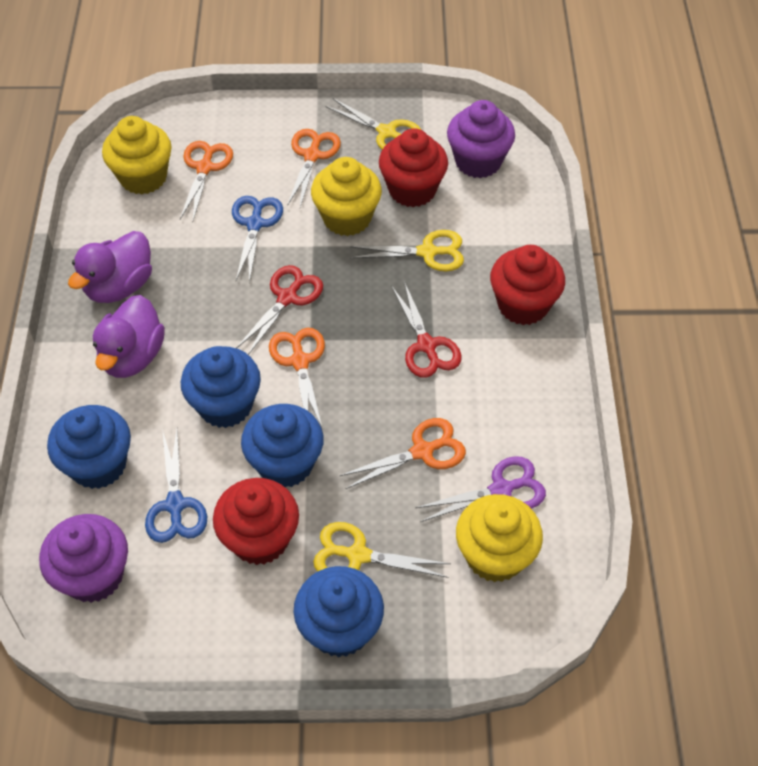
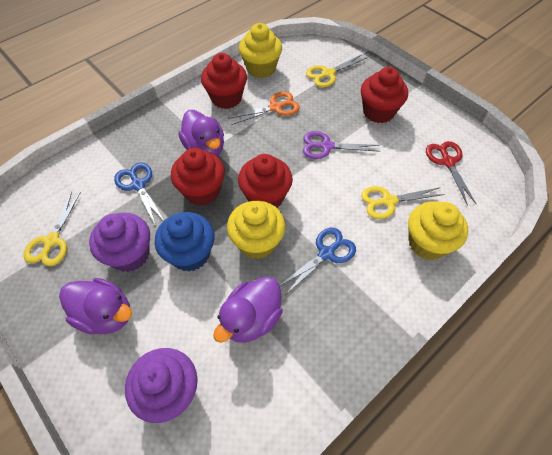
blue cupcake: [47,405,131,489] [181,346,261,428] [241,404,324,487] [293,566,384,657] = 4 -> [155,212,214,271] = 1
orange scissors: [180,141,233,220] [269,328,325,427] [287,129,341,207] [339,418,466,489] = 4 -> [228,91,300,125] = 1
purple duck: [68,231,152,303] [93,295,165,378] = 2 -> [59,278,132,334] [178,110,224,156] [213,277,283,343] = 3
red cupcake: [213,478,299,565] [379,128,448,207] [490,245,565,325] = 3 -> [171,148,225,206] [201,53,247,109] [238,154,293,208] [361,67,408,123] = 4
red scissors: [236,265,323,355] [392,281,462,378] = 2 -> [426,141,476,205] = 1

